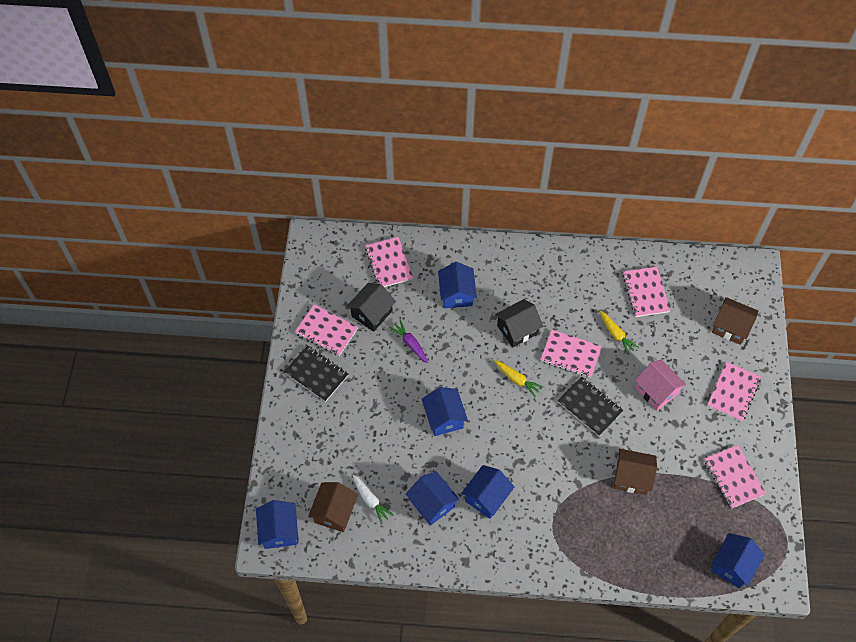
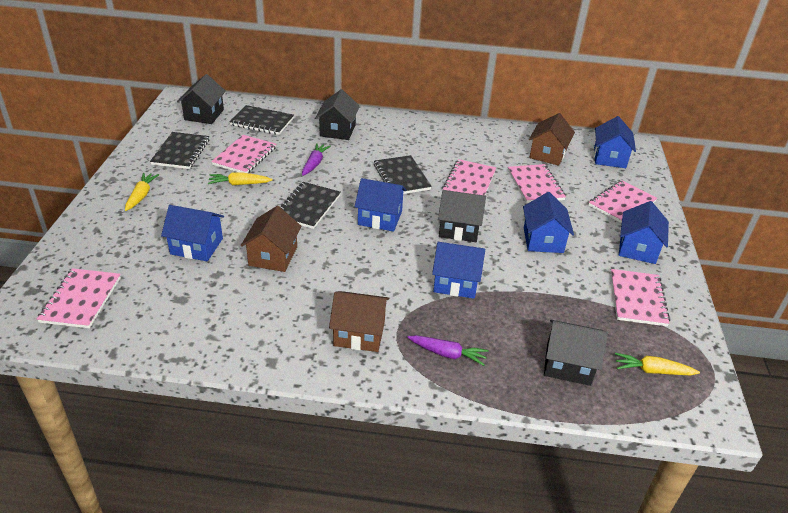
black house: [346,283,396,332] [495,299,543,348] = 2 -> [177,74,226,124] [315,89,360,140] [438,190,486,242] [544,320,608,386] = 4
black notebook: [284,345,348,402] [558,376,623,436] = 2 -> [150,132,209,169] [229,105,294,135] [280,182,341,229] [374,155,432,194] = 4
pink house: [635,360,686,411] = 1 -> none = 0
purple carrot: [389,320,428,363] = 1 -> [302,143,331,176] [407,335,489,366] = 2
white carrot: [353,475,394,524] = 1 -> none = 0
yellow carrot: [495,360,543,397] [600,311,639,355] = 2 -> [125,173,159,211] [208,172,273,185] [615,353,700,375] = 3

